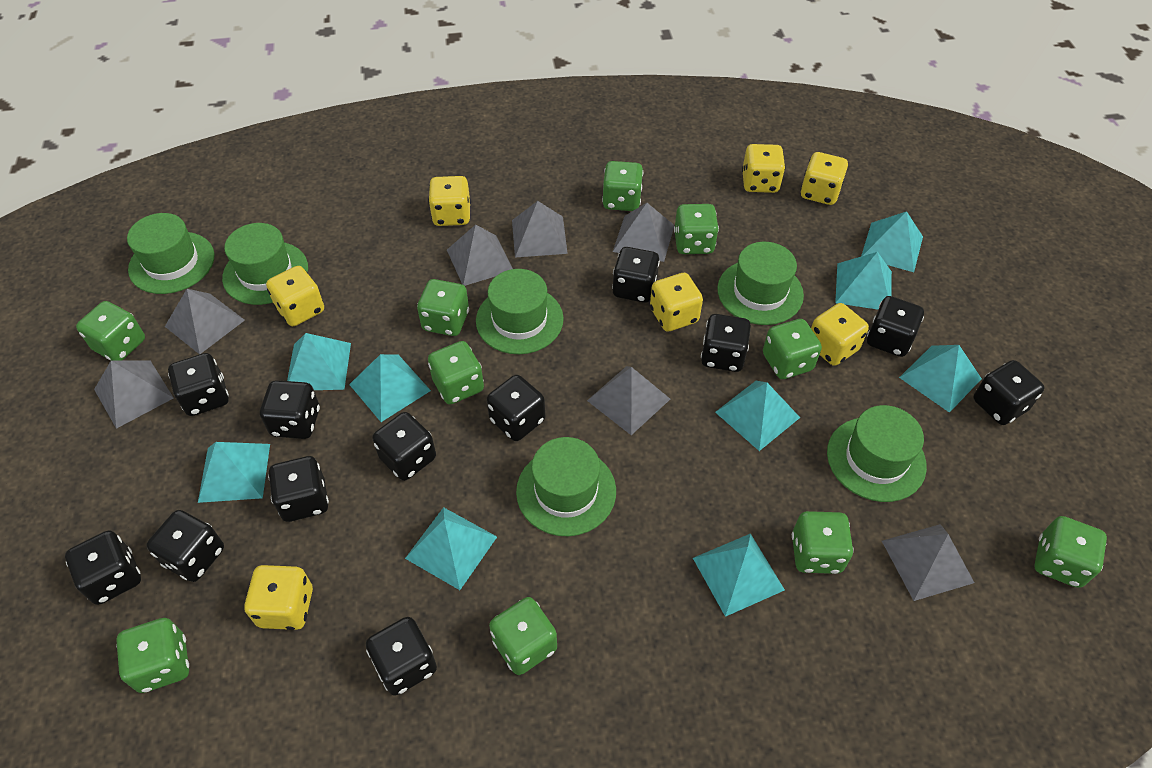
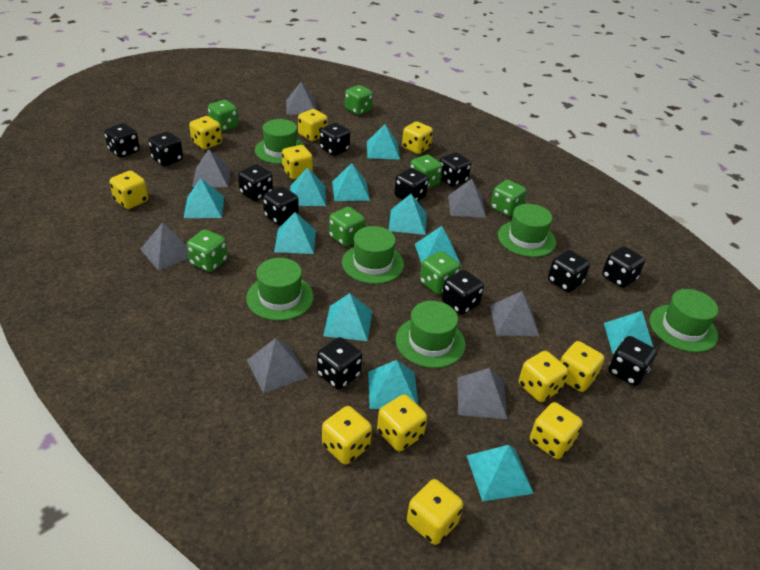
green dice: [76,301,145,361] [116,618,189,693] [417,279,469,336] [428,341,484,404] [489,597,557,675] [602,161,643,211] [674,204,719,254] [763,319,822,379] [792,511,854,574] [1034,516,1107,588] = 10 -> [187,229,228,272] [208,100,239,132] [329,207,365,247] [345,85,373,115] [410,155,443,188] [420,251,460,295] [491,180,526,217] = 7
turquoise pyramid: [198,442,270,503] [287,333,351,390] [349,354,431,422] [405,507,497,590] [693,533,785,617] [715,381,800,451] [835,252,892,310] [861,211,923,272] [899,345,982,413] = 9 -> [184,178,224,218] [274,212,316,254] [290,167,326,206] [323,293,372,341] [332,163,370,201] [367,124,400,160] [368,360,418,409] [389,194,427,235] [415,226,461,266] [467,445,534,501] [604,311,653,354] = 11
yellow dice: [244,565,313,630] [266,266,324,326] [428,176,471,226] [650,273,703,332] [742,144,785,193] [800,152,848,205] [811,303,869,366] = 7 -> [110,171,148,209] [189,116,222,149] [282,145,313,179] [298,109,328,141] [322,406,372,465] [377,394,427,451] [402,121,433,154] [407,479,463,545] [519,351,568,402] [530,402,583,459] [560,341,604,392] = 11

